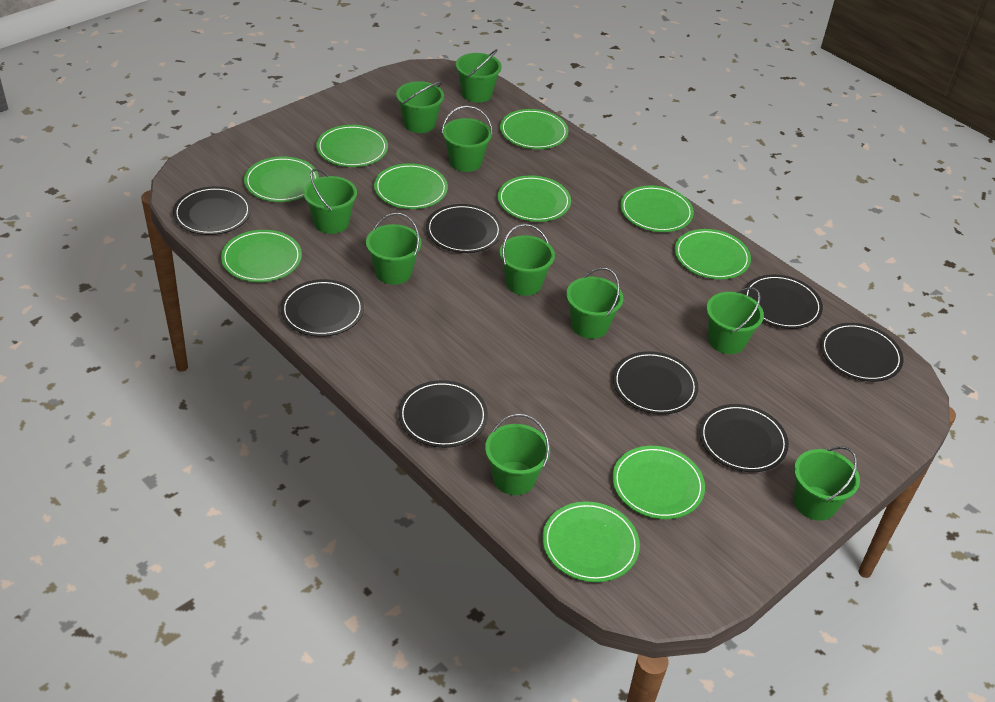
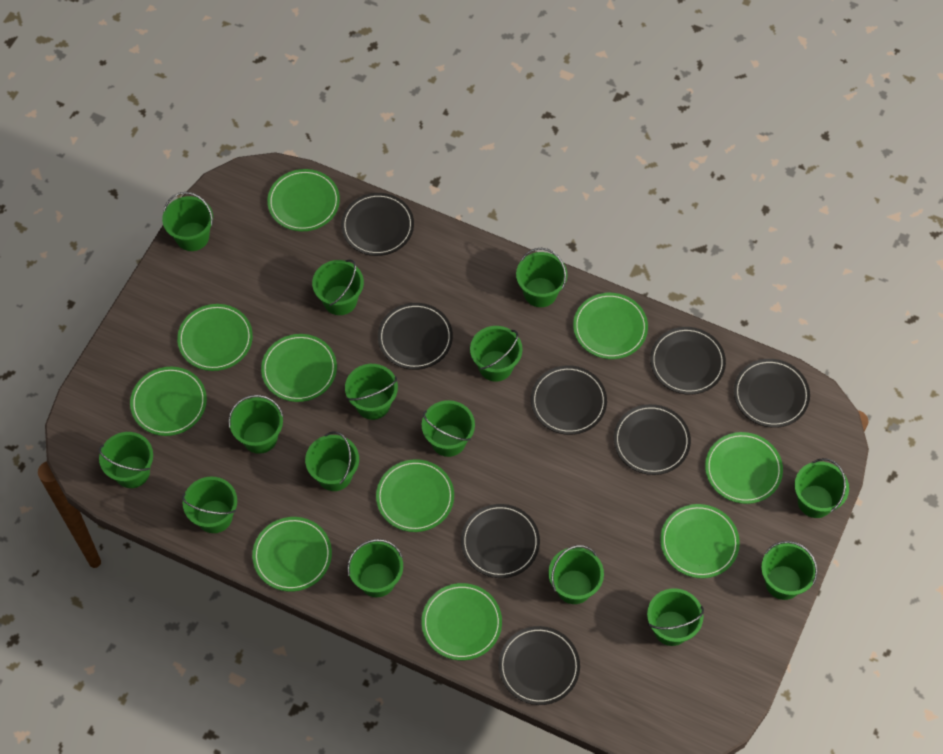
green bucket: [303,169,357,234] [366,213,421,285] [396,81,444,133] [442,106,493,172] [456,49,502,103] [485,414,550,495] [500,224,555,296] [566,268,623,339] [706,287,764,354] [794,446,860,521] = 10 -> [99,432,153,488] [162,192,213,251] [182,477,237,533] [228,395,284,454] [305,431,359,491] [312,259,364,315] [345,364,398,420] [347,539,403,597] [422,400,475,457] [470,326,522,382] [516,248,567,307] [548,545,604,604] [647,588,704,646] [761,541,818,600] [794,458,849,518] = 15

